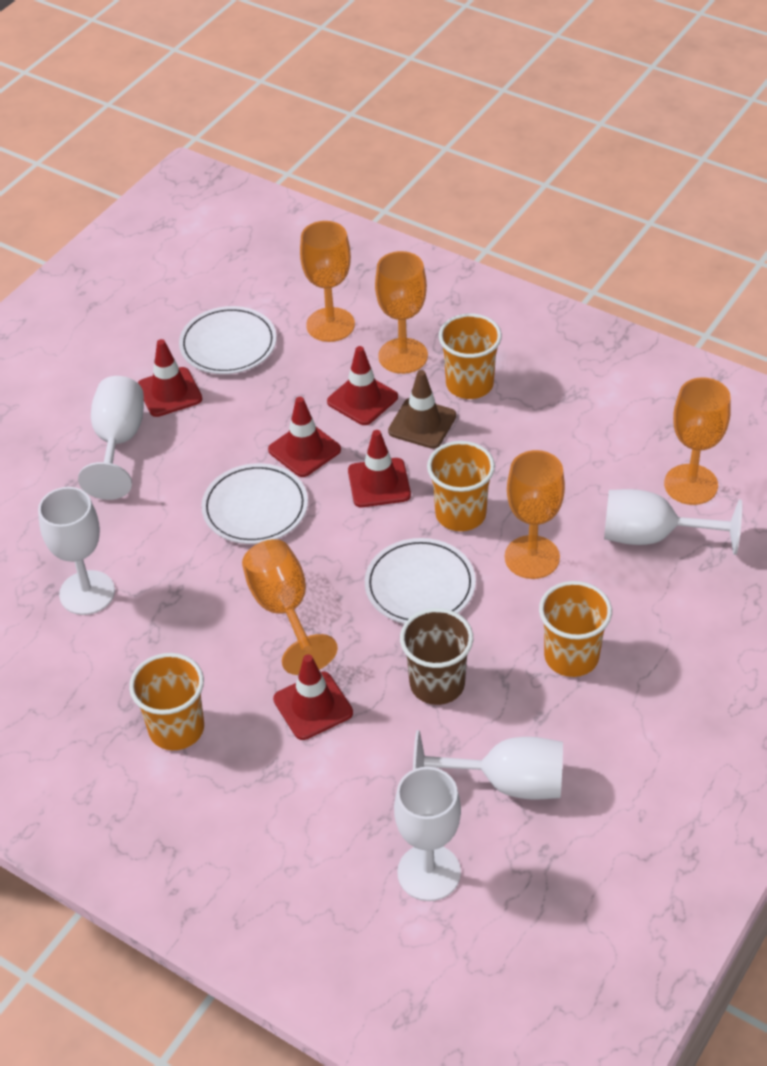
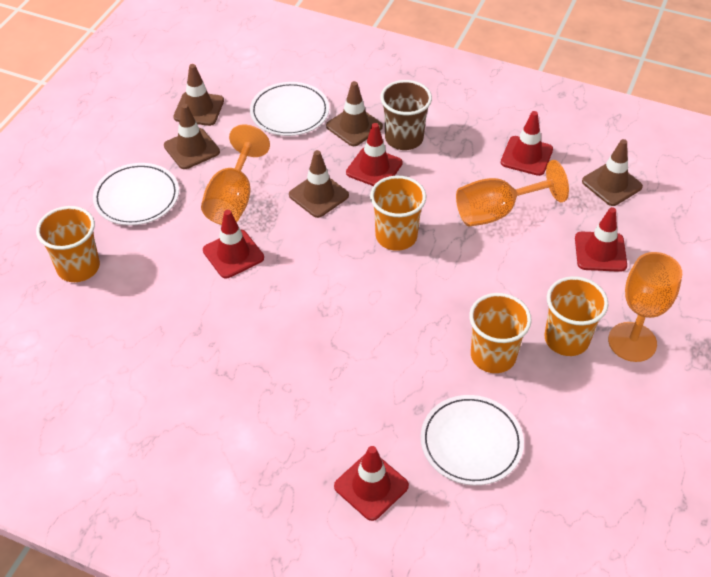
brown traffic cone: [388,370,456,449] = 1 -> [164,104,220,169] [173,64,224,126] [289,150,349,218] [326,81,383,146] [582,139,643,206] = 5
orange goblet: [242,539,338,675] [300,221,355,342] [375,251,428,374] [505,450,565,579] [664,377,731,505] = 5 -> [201,125,270,225] [456,160,569,227] [608,252,682,362] = 3
white goblet: [38,487,115,615] [78,376,144,500] [394,767,461,901] [413,730,563,800] [604,489,742,555] = 5 -> none = 0

